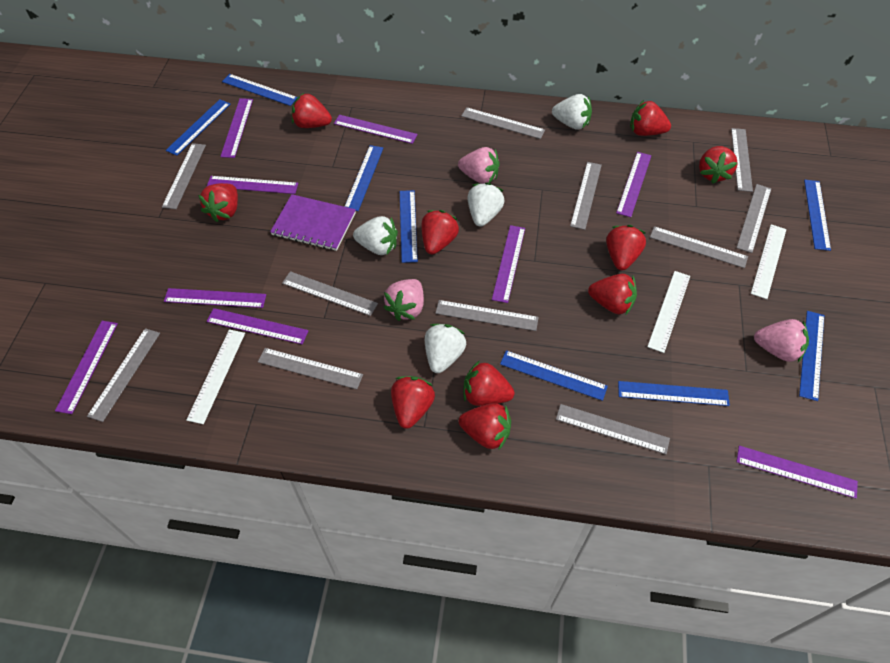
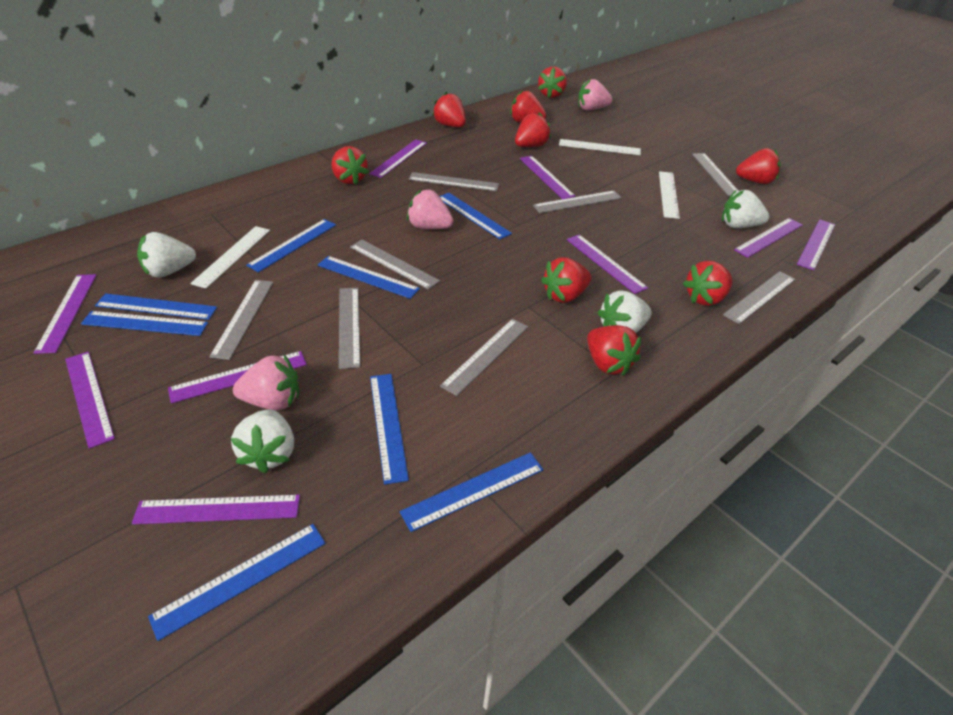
grey ruler: [87,328,160,422] [162,143,206,209] [258,348,363,389] [282,271,378,316] [435,300,539,331] [462,107,545,139] [556,404,670,454] [570,162,602,230] [650,226,748,268] [731,128,753,192] [737,184,771,253] = 11 -> [209,280,273,360] [339,288,360,369] [350,240,440,290] [409,172,499,191] [440,319,528,396] [533,191,621,213] [692,153,738,196] [723,271,796,324] = 8
purple notebook: [270,194,356,251] = 1 -> none = 0
red strawberry: [198,183,238,222] [292,93,332,128] [391,376,435,429] [421,210,459,255] [459,403,511,451] [463,360,515,406] [588,274,637,314] [606,225,646,270] [630,100,671,136] [699,146,738,184] = 10 -> [331,146,369,185] [432,92,466,127] [510,90,546,123] [515,112,551,147] [538,67,567,98] [541,257,592,303] [587,325,642,376] [683,261,732,306] [736,148,780,184] = 9

